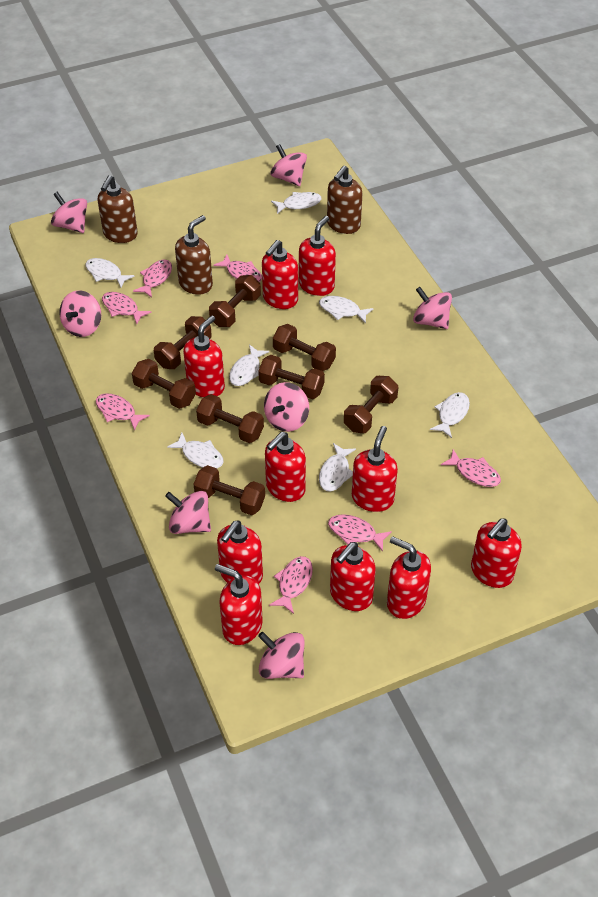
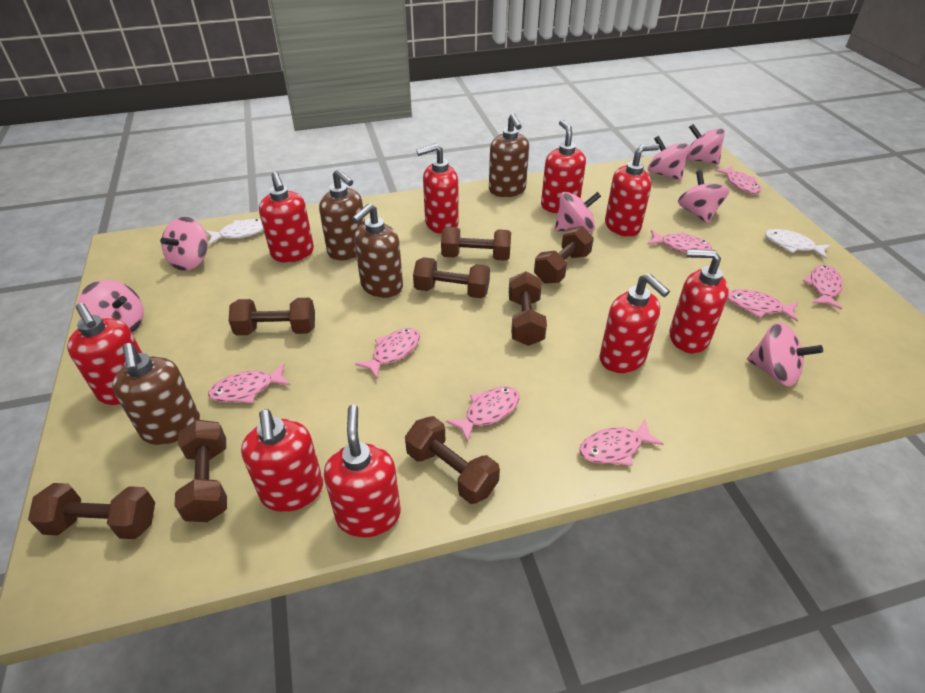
brown soap dispenser: [98,175,138,243] [175,215,213,295] [327,165,363,234] = 3 -> [112,343,200,445] [319,169,365,261] [352,203,403,298] [489,113,529,197] = 4
pink fish: [96,393,150,431] [102,292,151,324] [133,259,172,298] [213,254,262,282] [269,556,313,614] [328,514,392,552] [441,449,501,487] = 7 -> [208,363,290,403] [355,328,420,379] [446,386,520,443] [579,420,664,466] [647,230,712,253] [714,166,761,194] [728,289,798,322] [803,265,843,310] = 8
red soap dispenser: [183,315,225,398] [215,564,263,645] [217,520,263,584] [262,240,298,309] [265,432,306,502] [299,216,336,296] [330,542,376,611] [352,426,398,512] [387,536,431,619] [471,518,522,588] = 10 -> [67,303,142,405] [241,409,323,512] [259,172,314,263] [324,405,401,537] [416,144,459,234] [541,120,586,213] [600,273,670,373] [605,144,659,237] [669,249,729,354] = 9
white fish: [86,258,135,288] [167,433,224,468] [229,344,269,386] [271,192,321,214] [319,296,374,323] [319,443,356,491] [430,392,470,438] = 7 -> [205,219,264,245] [765,229,831,259] = 2

